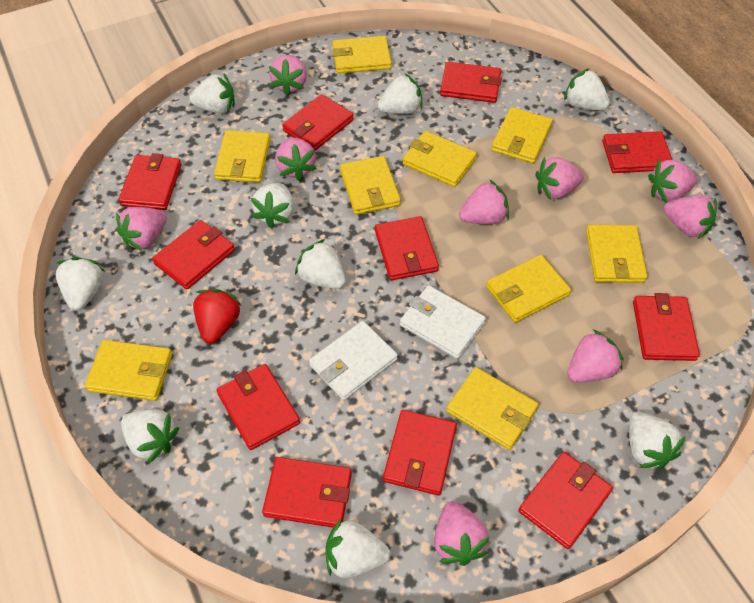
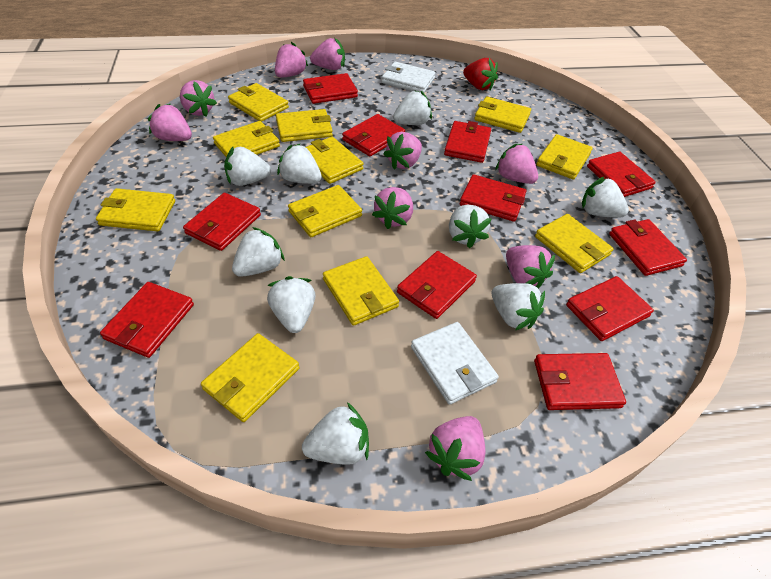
yellow wallet: [85,340,172,401] [214,130,270,183] [332,36,392,74] [340,156,401,215] [403,131,477,187] [446,367,539,450] [486,255,571,323] [491,107,553,164] [586,225,647,283] = 9 -> [96,188,175,231] [201,333,299,422] [213,121,280,157] [228,83,289,122] [276,109,333,142] [288,185,362,237] [306,137,363,184] [323,256,399,326] [474,96,531,133] [535,214,614,273] [536,134,593,180] = 11

